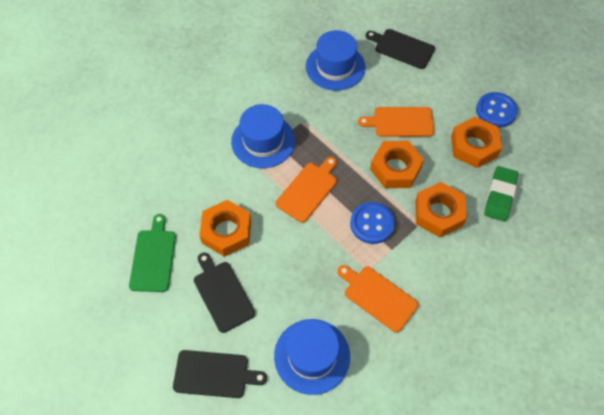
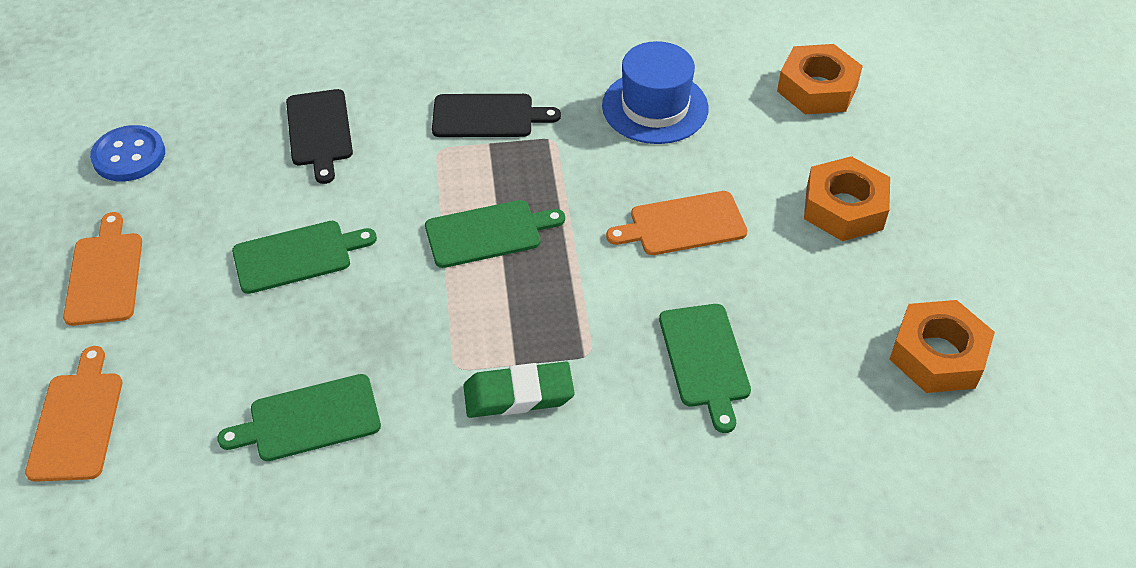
black cutting board: [173,350,267,398] [194,253,255,333] [366,29,435,69] = 3 -> [286,89,353,184] [432,94,561,137] = 2
blue button: [350,202,395,244] [476,92,518,128] = 2 -> [90,125,165,182] = 1
blue hat: [231,104,295,168] [274,319,350,395] [306,30,366,91] = 3 -> [602,41,709,144] = 1
green cutting board: [129,214,176,292] = 1 -> [217,374,381,461] [232,221,377,294] [425,200,565,268] [659,304,751,433] = 4
orange nut: [199,200,251,257] [370,141,424,188] [415,182,467,237] [451,117,502,168] = 4 -> [777,44,863,114] [804,156,890,241] [889,300,995,393] = 3

